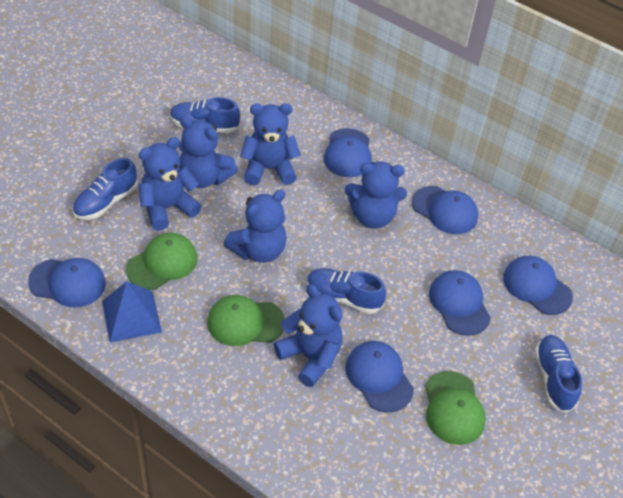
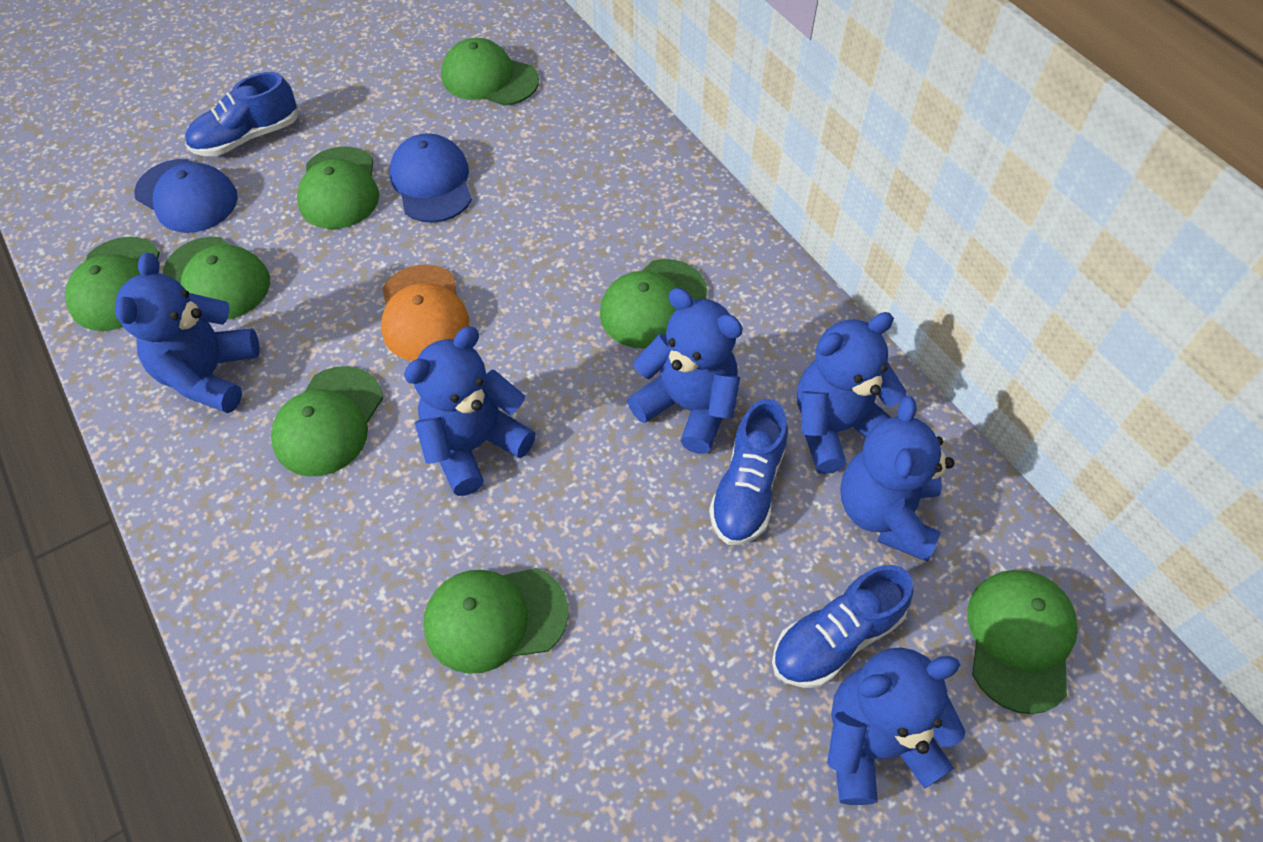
blue cap: [28,258,106,308] [324,128,372,177] [345,341,414,412] [412,186,478,234] [429,270,491,336] [503,256,573,315] = 6 -> [134,159,238,233] [390,133,472,223] = 2
blue pyramid: [102,281,162,343] = 1 -> none = 0
blue shoe: [72,158,138,220] [170,97,240,133] [307,268,386,314] [534,335,582,413] = 4 -> [185,72,298,156] [709,399,788,545] [772,565,913,688] = 3
green cap: [126,233,197,290] [207,295,285,346] [425,371,486,445] = 3 -> [65,237,160,331] [163,237,270,320] [271,366,383,477] [297,147,379,229] [424,568,568,674] [441,38,539,106] [600,259,707,349] [967,570,1078,714] = 8
orange cap: none = 0 -> [381,264,469,361] = 1

